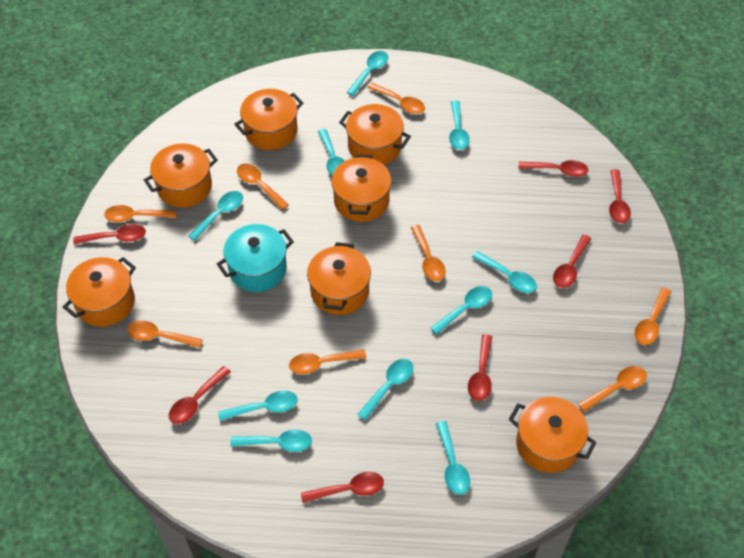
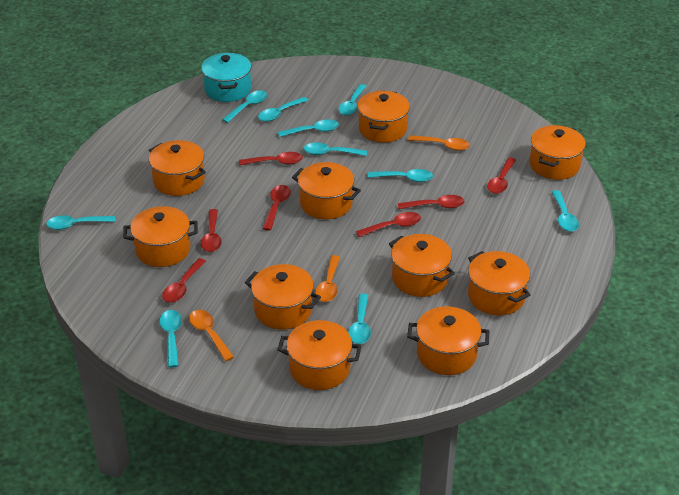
orange pot: [63,257,136,327] [144,143,218,208] [234,89,303,150] [307,242,371,315] [331,155,392,222] [339,104,411,165] [509,397,597,473] = 7 -> [123,206,198,267] [149,140,206,196] [245,264,321,330] [277,320,361,390] [292,162,361,219] [357,90,410,143] [389,234,455,297] [407,307,489,375] [468,251,530,316] [530,125,586,180] = 10
orange spoon: [104,205,176,222] [127,320,203,348] [237,164,289,210] [289,349,366,374] [367,83,425,114] [411,225,446,281] [578,366,647,412] [635,287,671,345] = 8 -> [189,310,234,361] [315,255,340,302] [408,135,470,151] = 3

